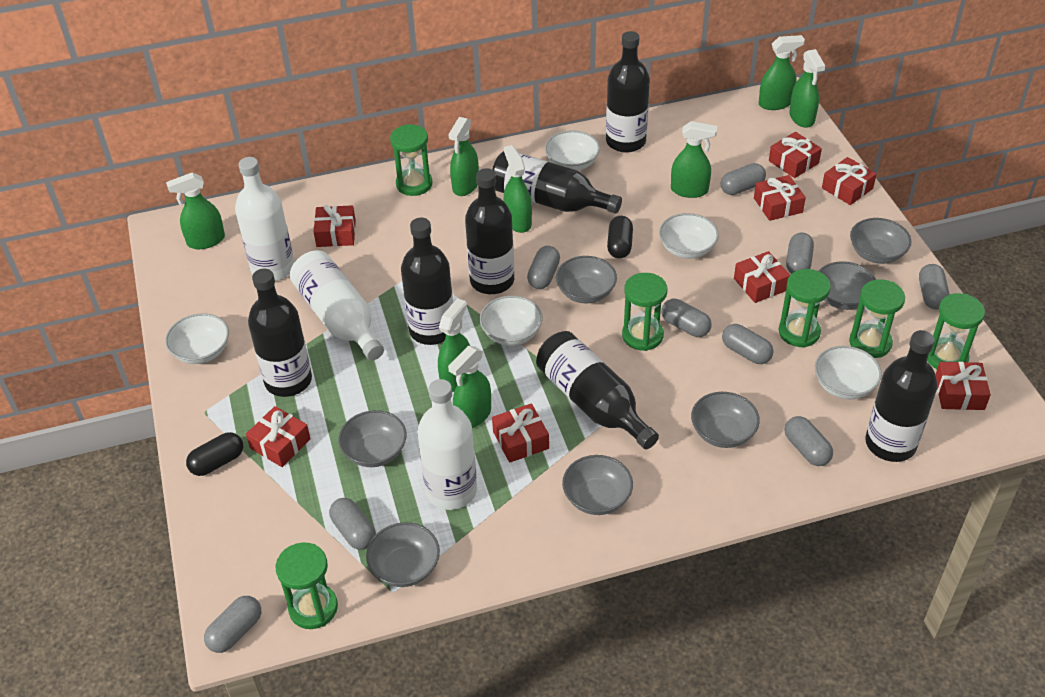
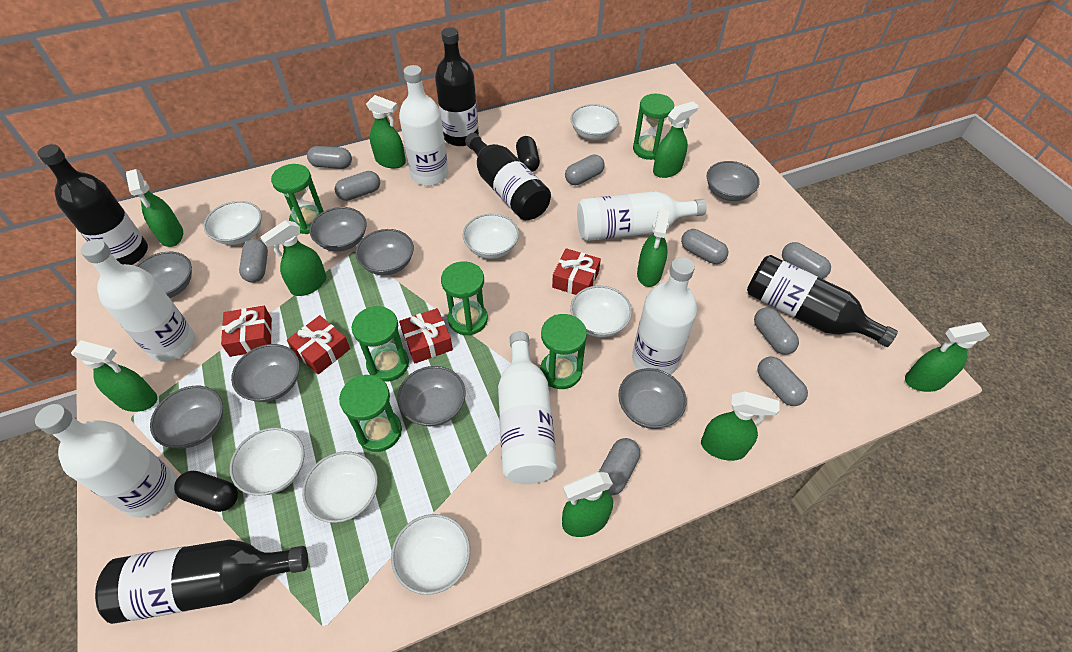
black bottle: [248,269,312,397] [401,217,453,345] [465,168,514,294] [492,151,622,214] [536,331,659,449] [606,31,650,153] [865,330,937,462] = 7 -> [37,144,148,265] [95,539,308,624] [435,27,479,146] [465,133,551,220] [747,255,898,347] = 5
green spray bottle: [166,172,225,249] [438,298,470,392] [448,117,479,196] [448,346,491,428] [504,145,532,233] [671,121,717,198] [759,35,805,110] [790,49,825,128] = 8 -> [71,340,158,412] [126,169,183,247] [260,220,327,296] [366,95,406,168] [562,472,613,537] [637,209,670,287] [653,102,698,178] [701,392,780,461] [905,322,990,392] = 9
grey bowl: [338,410,407,467] [366,522,440,587] [556,256,617,303] [562,455,633,515] [691,392,760,448] [819,261,876,310] [850,218,911,264] = 7 -> [136,252,192,298] [150,386,223,448] [231,344,300,402] [309,207,367,252] [355,229,414,276] [397,366,466,426] [618,368,686,429] [707,161,760,201] = 8
red gift: [246,406,311,467] [314,205,356,247] [492,403,549,463] [734,251,790,303] [754,175,806,221] [769,132,822,178] [822,157,877,205] [935,362,991,410] = 8 -> [221,306,272,357] [287,315,350,374] [399,308,453,363] [552,248,601,295] = 4
white bottle: [235,157,294,281] [290,250,384,360] [417,379,477,510] = 3 -> [35,404,177,518] [81,239,195,362] [399,65,448,186] [498,331,557,484] [577,191,707,241] [632,257,697,375] = 6
white bowl: [165,313,229,364] [480,296,542,346] [545,130,600,171] [659,213,719,259] [815,346,882,399] = 5 -> [204,201,262,245] [230,427,305,496] [302,451,378,523] [391,514,470,595] [463,214,519,259] [570,104,619,140] [570,286,632,337] = 7

